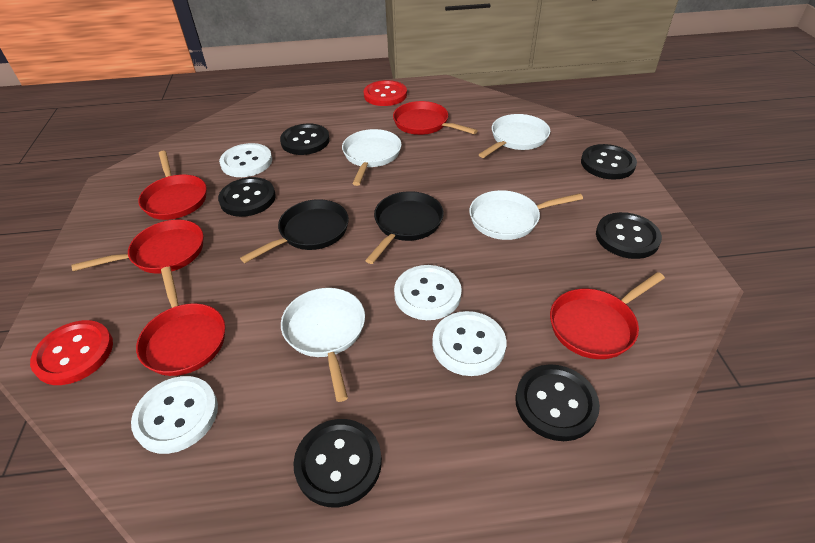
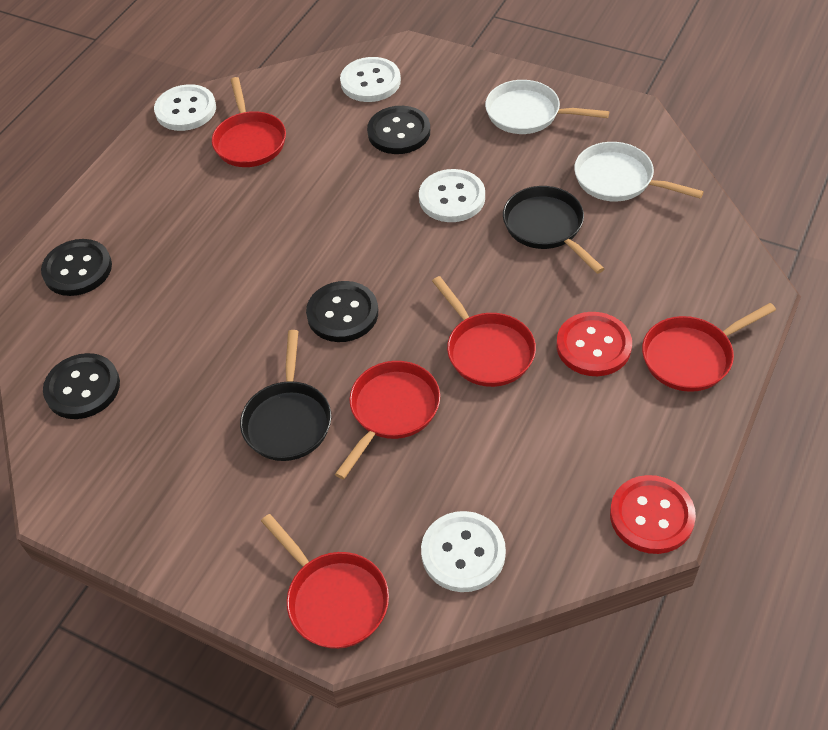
black button: [218,177,276,217] [280,124,330,155] [293,419,382,507] [515,364,600,441] [581,144,637,180] [596,212,662,259] = 6 -> [41,239,112,296] [43,353,120,419] [306,281,378,342] [367,106,430,154] = 4
white pan: [281,288,365,402] [342,129,402,186] [469,190,583,240] [479,114,550,158] = 4 -> [485,80,609,134] [574,142,704,202] = 2

